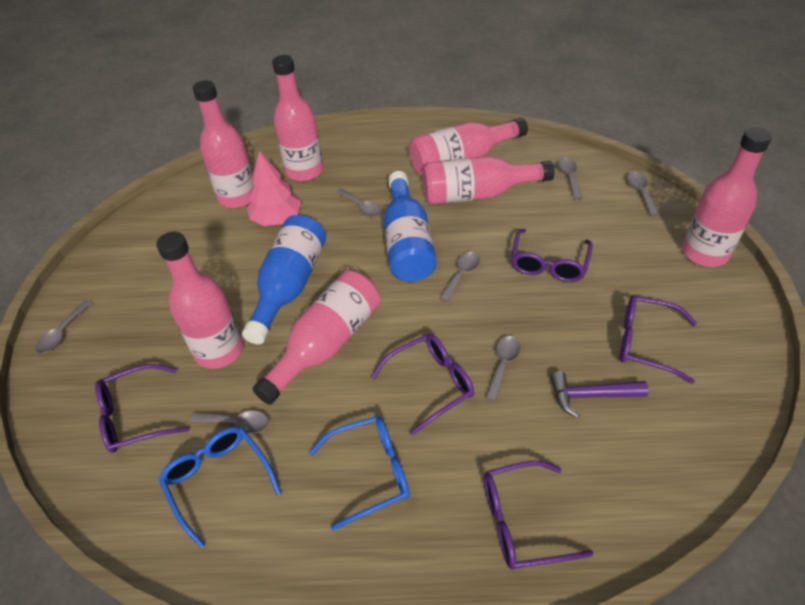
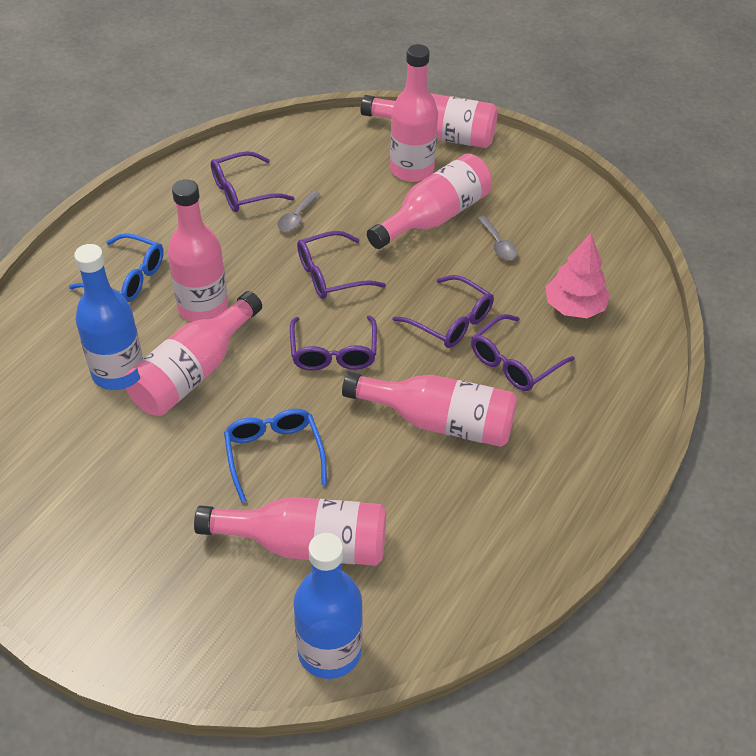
grey spoon: [35,300,92,353] [190,411,269,433] [335,188,382,217] [439,252,480,302] [485,336,521,401] [557,157,582,200] [627,172,659,216] = 7 -> [277,191,320,232] [477,216,518,260] = 2
purple hammer: [550,371,649,418] = 1 -> none = 0

